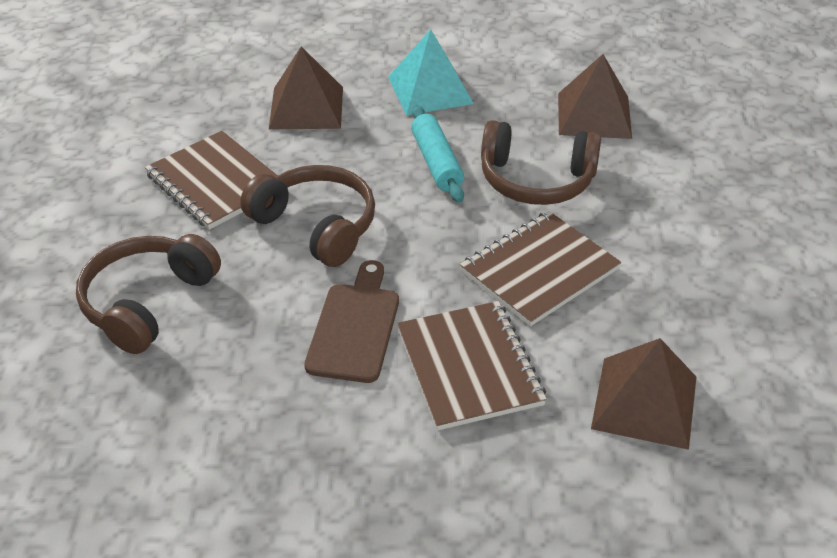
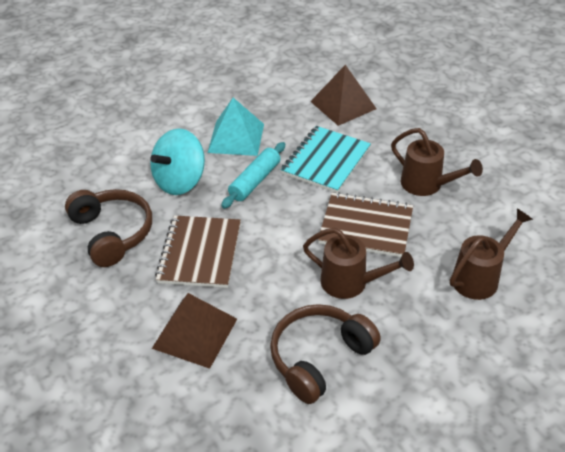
brown cutting board: [304,260,399,383] = 1 -> none = 0
brown headphones: [76,234,221,354] [240,165,375,267] [481,120,601,205] = 3 -> [65,189,152,267] [270,304,381,404] = 2
brown notebook: [145,131,278,230] [397,301,547,431] [460,211,621,326] = 3 -> [155,215,241,288] [318,192,413,257] = 2
brown pyramid: [269,46,343,129] [558,54,632,139] [591,338,696,450] = 3 -> [152,293,237,369] [310,65,377,126] = 2
brown watering can: none = 0 -> [303,228,414,299] [391,128,483,196] [450,209,533,300] = 3
turquoise notebook: none = 0 -> [281,126,371,193] = 1
turquoise spinning top: none = 0 -> [150,129,205,195] = 1

